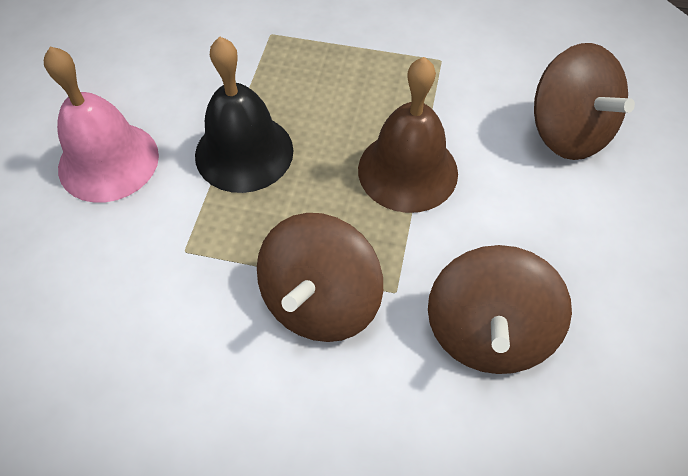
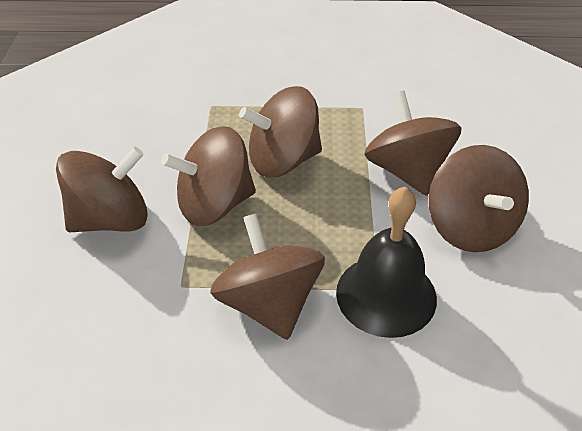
brown bell: [358,57,458,213] = 1 -> none = 0
brown spinning top: [257,213,383,342] [428,245,572,374] [534,43,635,160] = 3 -> [56,147,148,232] [161,126,256,226] [210,213,325,340] [239,86,322,177] [364,91,462,196] [429,145,529,252] = 6
pink bell: [44,47,159,203] = 1 -> none = 0

